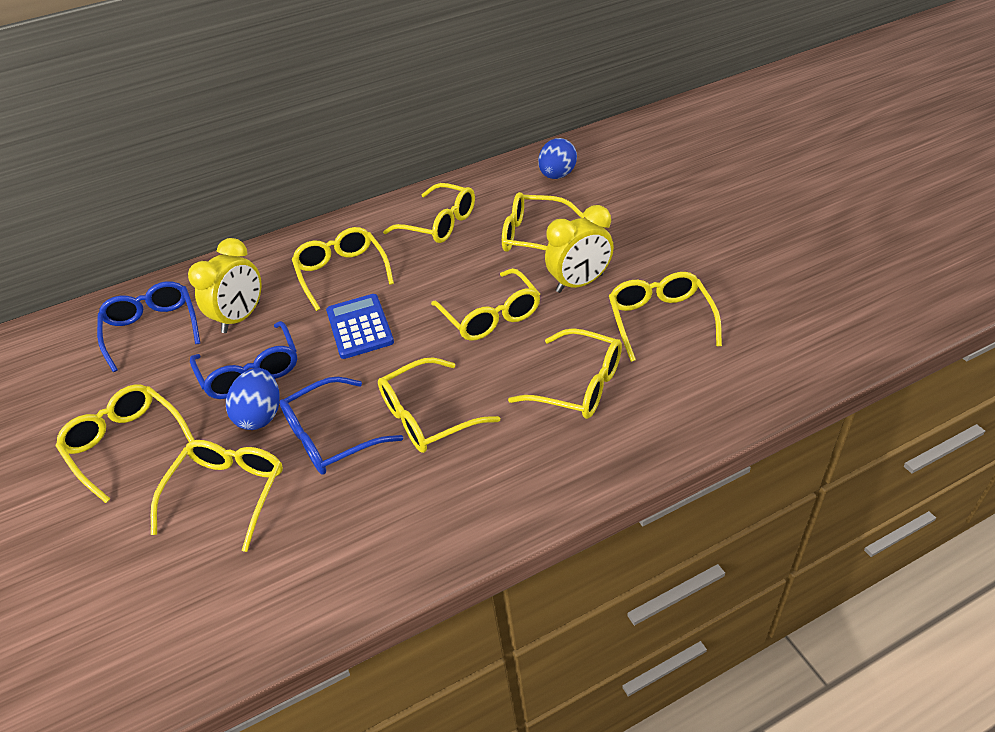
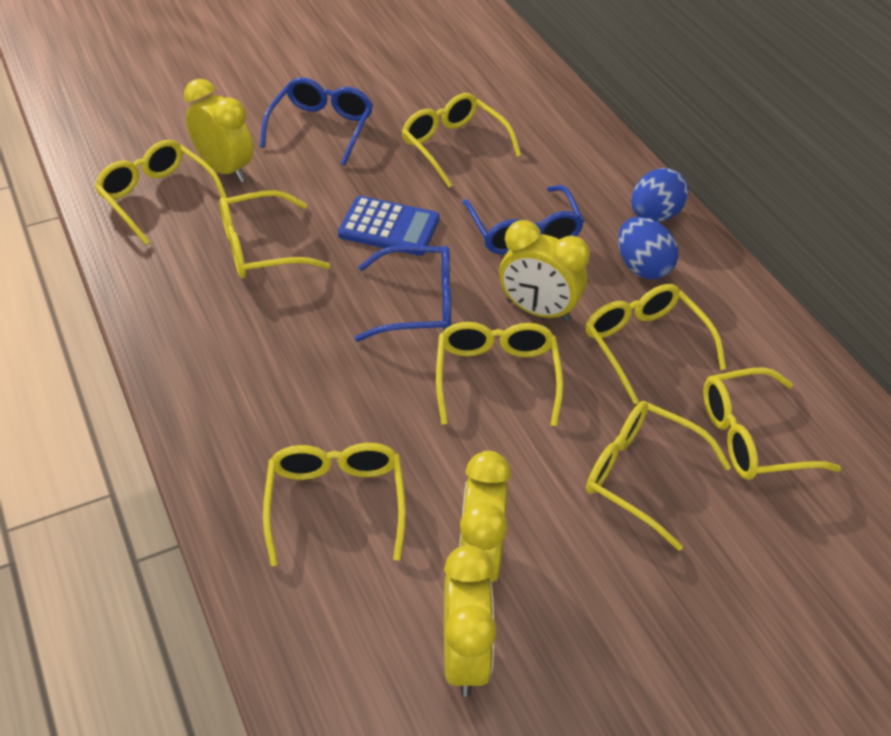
yellow clock: [188,238,261,333] [545,205,614,293] = 2 -> [184,79,254,182] [444,545,497,697] [459,451,511,582] [499,220,590,322] = 4
yellow glasses: [56,384,195,503] [151,440,283,552] [292,227,394,311] [378,358,500,453] [383,183,475,243] [431,268,540,341] [502,192,584,252] [508,328,622,419] [609,272,722,362] = 9 -> [95,140,227,245] [219,190,330,278] [263,443,406,566] [402,93,521,188] [436,322,563,426] [586,284,726,404] [586,401,731,551] [704,367,841,480] = 8

